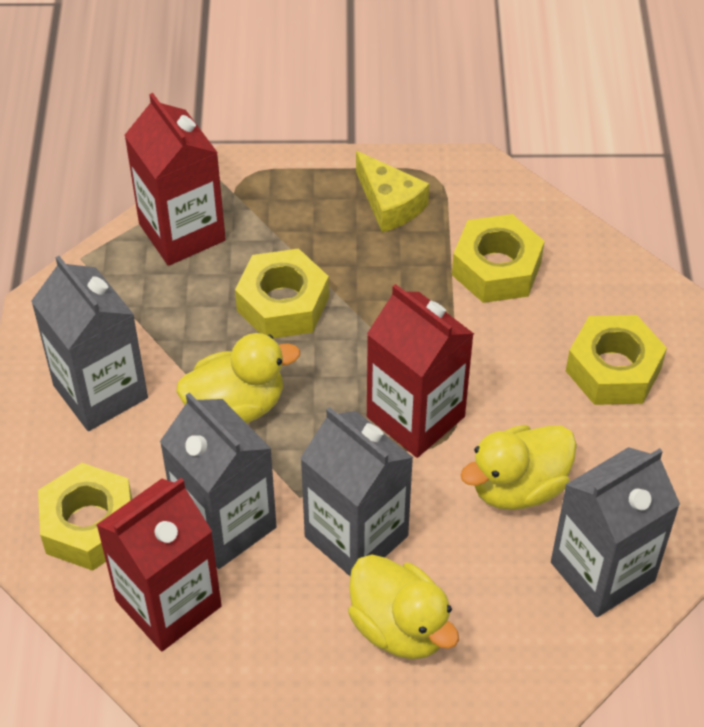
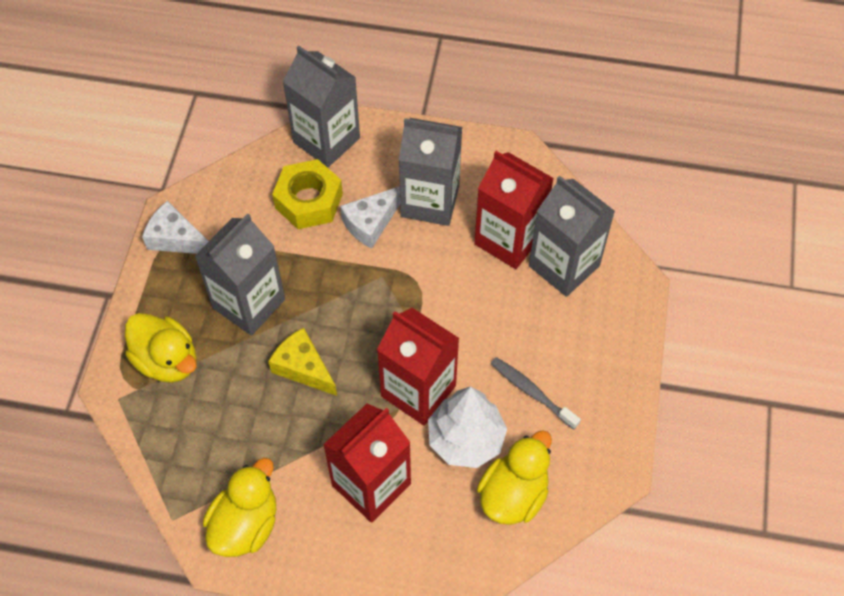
grey toothbrush: none = 0 -> [491,357,581,430] = 1
white cheese: none = 0 -> [142,201,209,254] [340,186,400,249] = 2
white tree: none = 0 -> [428,387,507,468] = 1
yellow nut: [38,463,132,571] [235,248,329,338] [452,214,544,303] [566,315,667,405] = 4 -> [272,159,343,229] = 1

